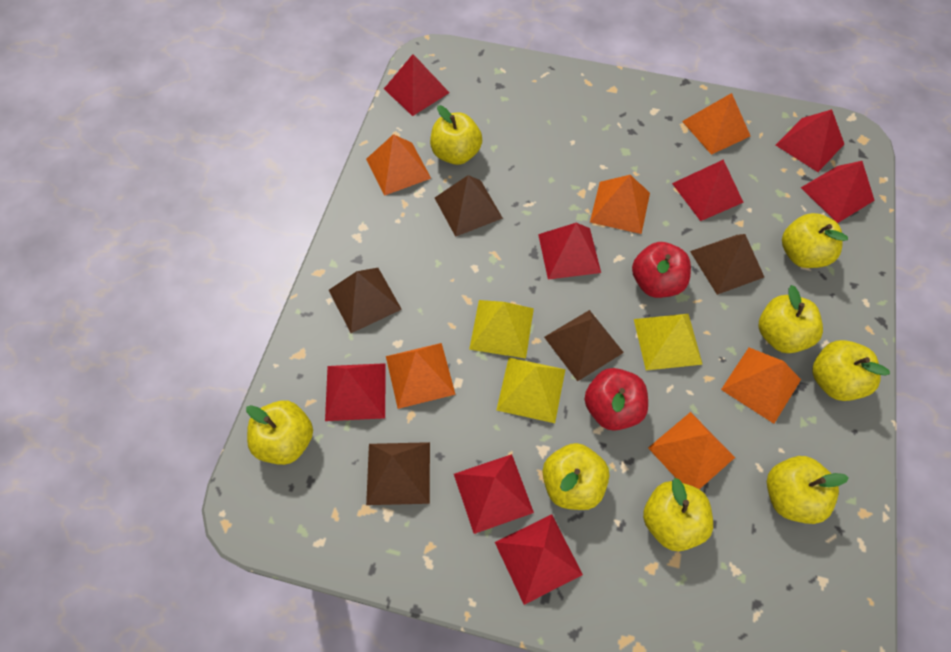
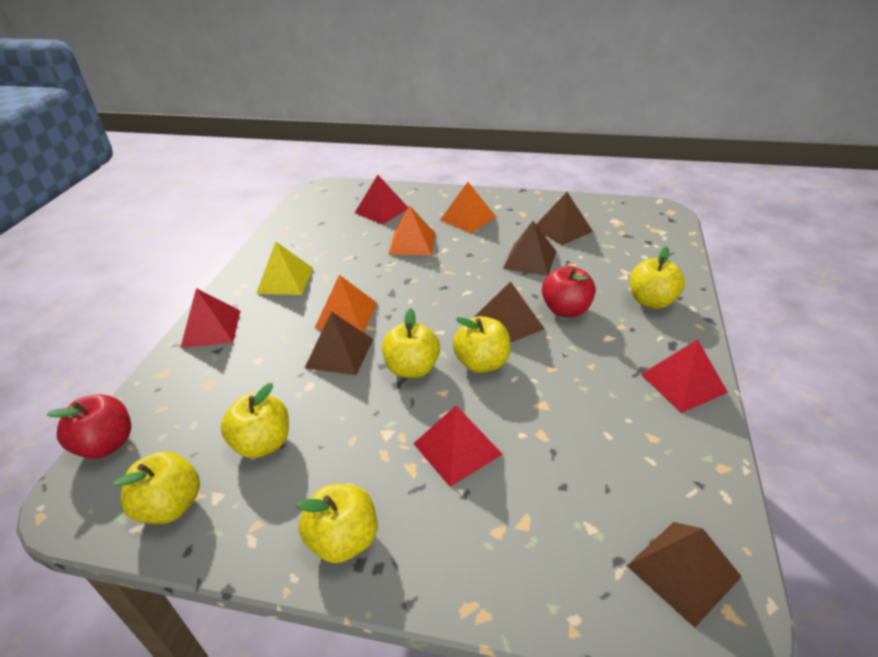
orange pyramid: [366,134,431,196] [386,343,456,409] [590,175,650,234] [648,412,735,489] [682,93,750,155] [721,348,801,424] = 6 -> [314,275,377,332] [388,205,435,255] [440,182,496,233] = 3
red pyramid: [325,363,386,421] [384,54,450,116] [454,454,534,534] [495,514,583,605] [538,223,601,280] [672,160,744,221] [776,109,844,172] [801,161,875,223] = 8 -> [180,288,240,348] [355,175,408,225] [413,405,503,487] [641,339,728,413] = 4
yellow apple: [246,400,313,465] [430,105,482,165] [543,443,609,510] [643,478,713,551] [759,285,823,353] [767,456,849,524] [782,213,848,268] [812,340,890,401] = 8 -> [113,451,200,524] [221,383,289,458] [296,484,377,563] [382,308,440,378] [452,316,510,373] [630,246,685,309] = 6
yellow pyramid: [469,300,534,359] [496,357,566,423] [634,314,703,371] = 3 -> [256,242,314,295] = 1

